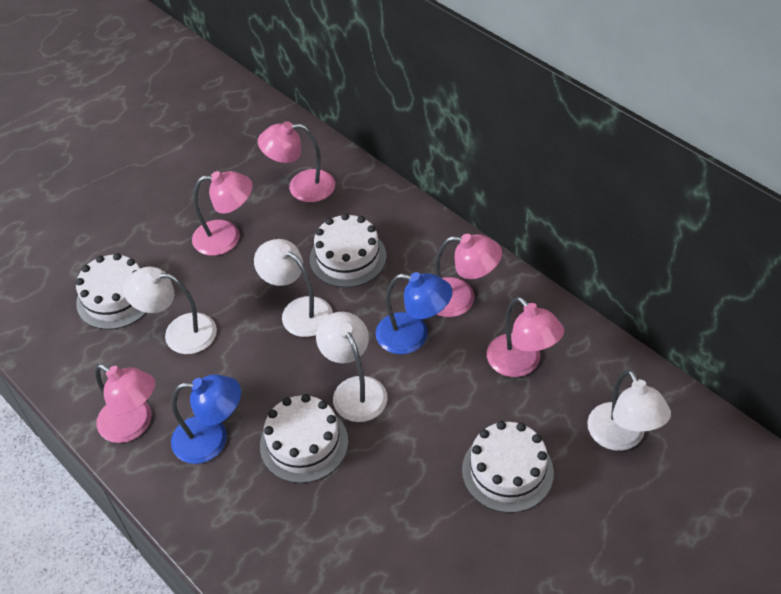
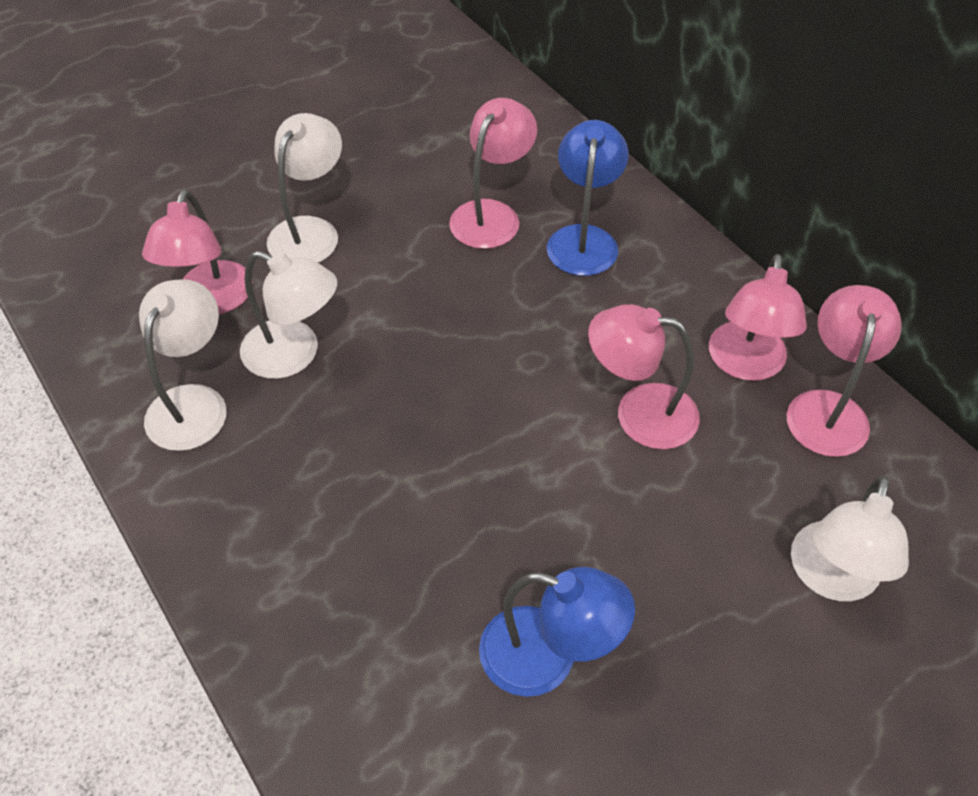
white cake: [76,253,146,330] [260,394,348,483] [310,213,386,288] [462,421,554,513] = 4 -> none = 0

